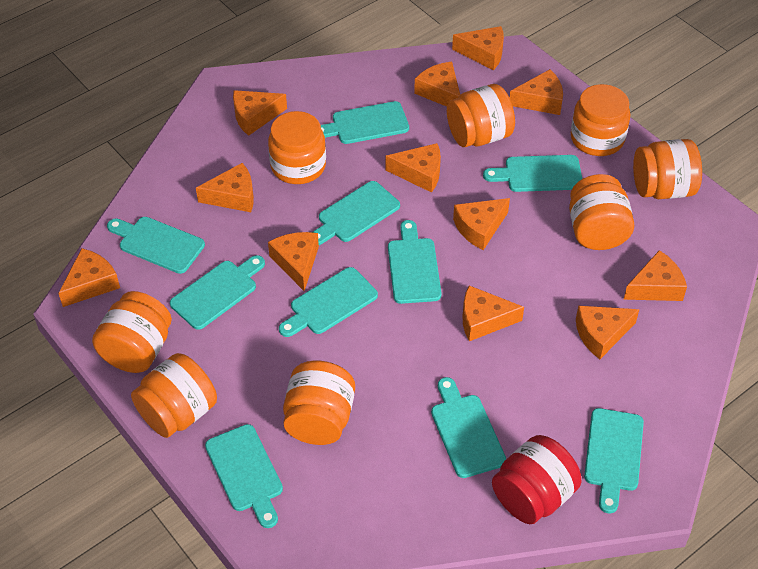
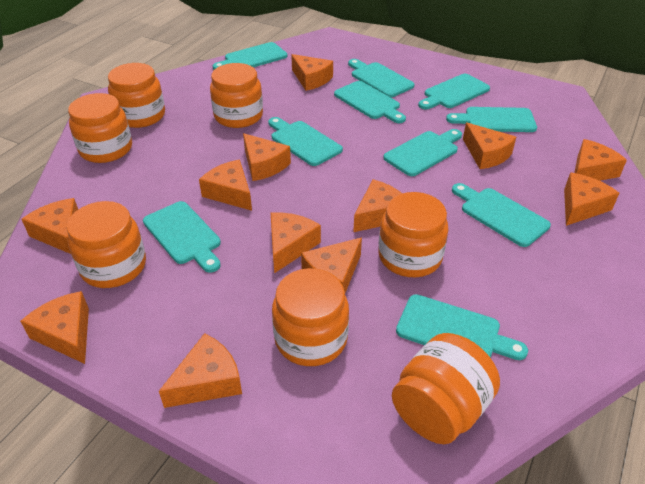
orange jar: [92,291,172,373] [131,353,217,438] [268,111,326,184] [283,361,355,445] [447,84,515,147] [569,174,634,250] [571,84,630,156] [633,139,702,199] = 8 -> [67,201,146,288] [68,93,132,163] [108,63,165,128] [210,63,263,128] [272,268,349,366] [378,192,449,277] [392,333,500,444] = 7
red jar: [492,435,582,524] = 1 -> none = 0

